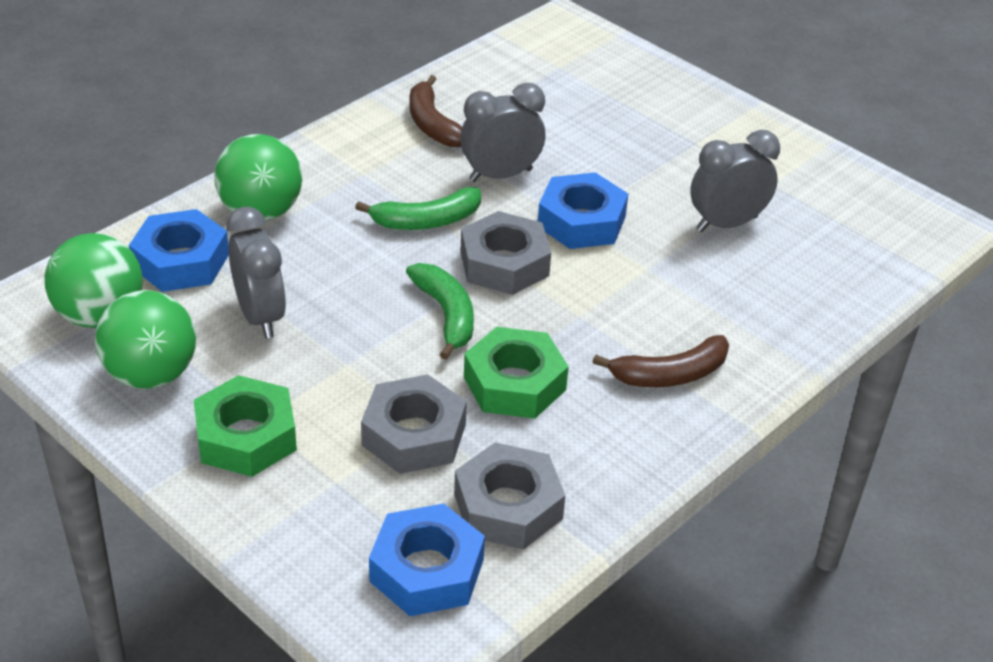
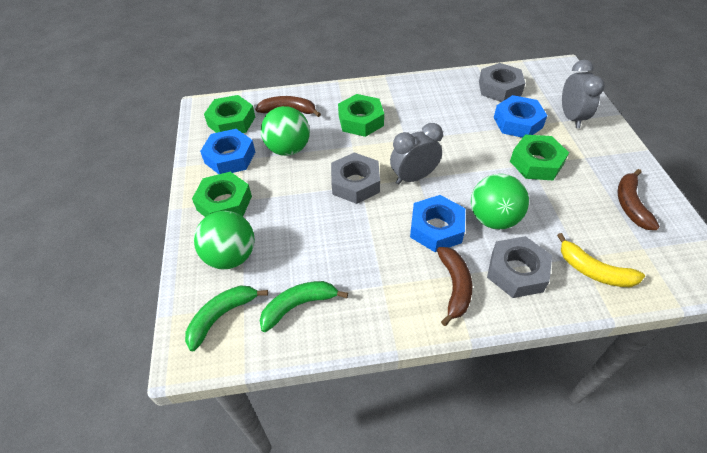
brown banana: [410,75,462,147] [593,335,729,387] = 2 -> [255,96,321,117] [437,247,472,326] [617,169,660,230] = 3
green nut: [194,375,297,477] [464,327,569,419] = 2 -> [192,172,252,217] [204,95,255,133] [338,94,384,137] [510,135,569,180] = 4
grey clock: [227,207,286,338] [460,83,545,182] [690,130,780,232] = 3 -> [390,123,443,184] [562,60,605,128] = 2
yellow banana: none = 0 -> [557,233,645,287] = 1

